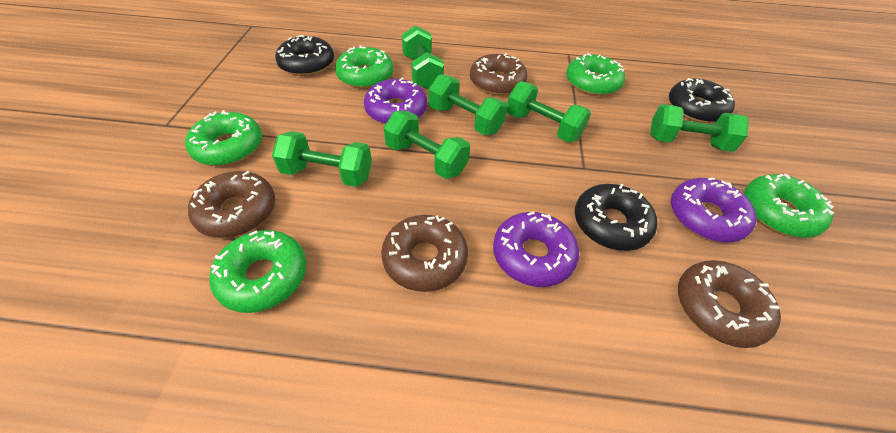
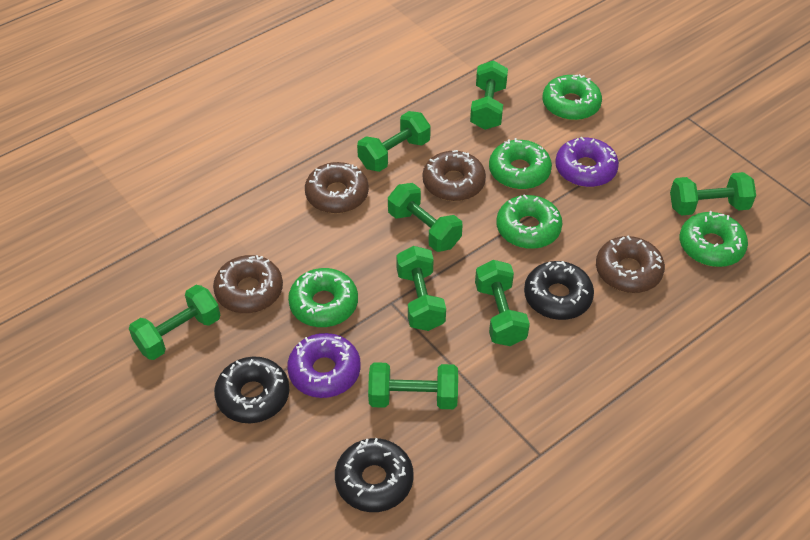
green dumbbell: [272,131,372,187] [384,111,470,179] [402,25,444,89] [428,74,507,135] [507,81,591,143] [650,104,749,152] = 6 -> [129,285,220,360] [357,111,431,172] [368,362,458,409] [388,183,463,252] [396,246,446,331] [470,60,508,130] [475,260,530,346] [670,172,756,216] = 8
purple donut: [364,78,427,124] [493,211,579,287] [671,178,756,243] = 3 -> [287,333,361,398] [555,137,619,187] = 2

